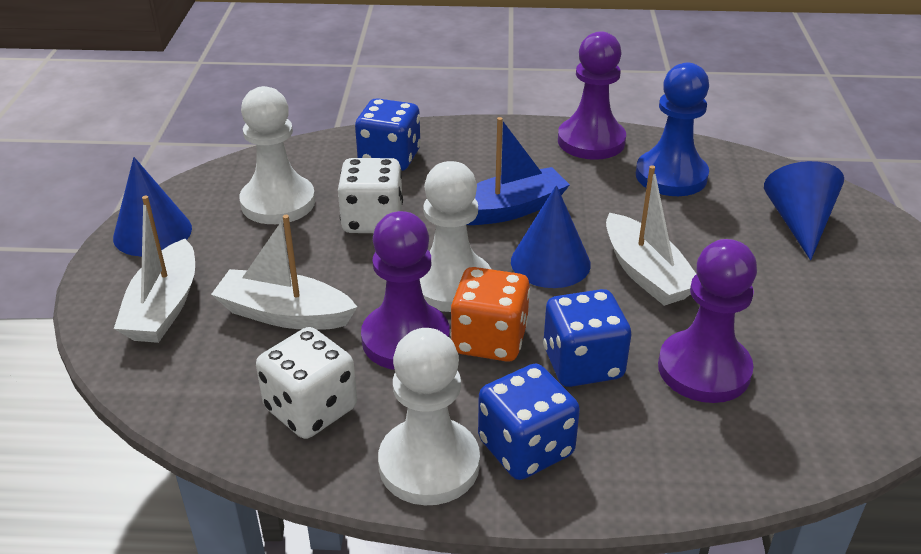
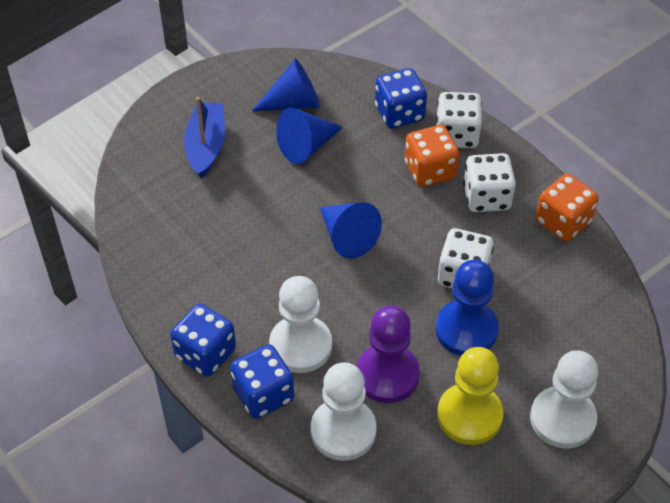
orange dice: [451,267,530,362] = 1 -> [405,125,459,187] [536,174,599,242] = 2
purple pawn: [361,211,450,370] [558,31,626,160] [658,239,757,403] = 3 -> [356,306,420,403] = 1
white boat: [114,196,195,343] [211,215,357,330] [606,165,696,306] = 3 -> none = 0
white dice: [256,327,357,439] [338,158,403,233] = 2 -> [436,92,482,148] [437,228,494,288] [463,153,516,212] = 3
yellow pawn: none = 0 -> [437,347,503,445] = 1

